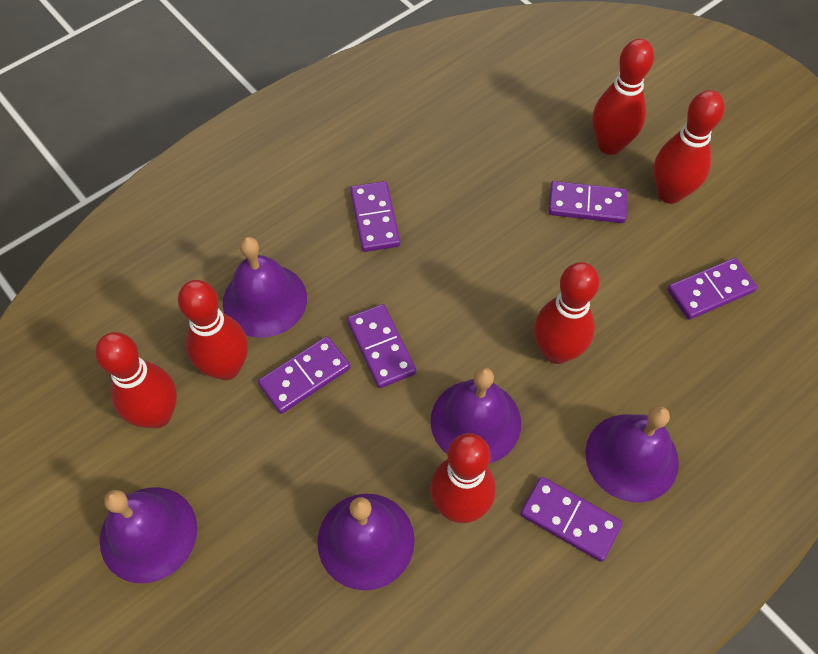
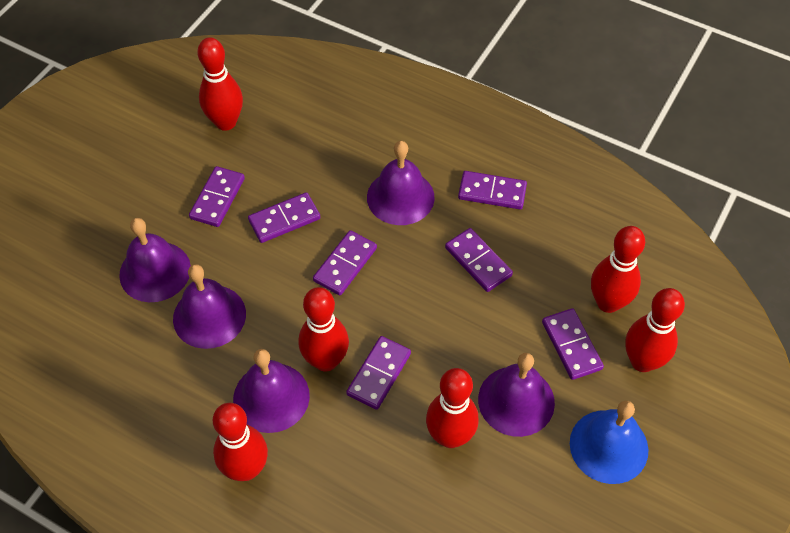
blue bell: none = 0 -> [570,401,649,484] = 1
purple domino: [258,336,350,414] [347,304,416,388] [350,181,400,252] [520,477,622,562] [548,181,627,223] [667,258,757,320] = 6 -> [189,166,245,227] [248,192,321,243] [313,230,377,295] [346,336,411,410] [445,228,513,292] [458,171,527,209] [542,308,604,380] = 7

